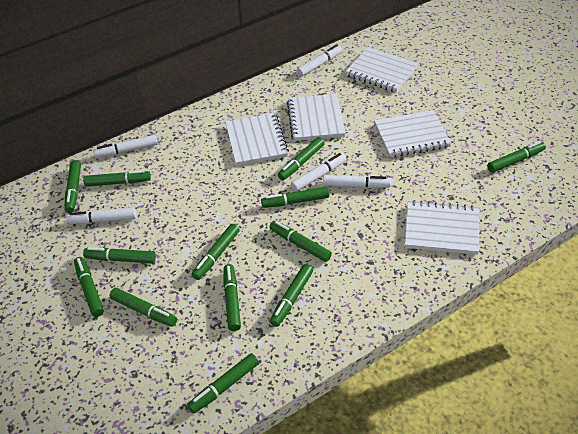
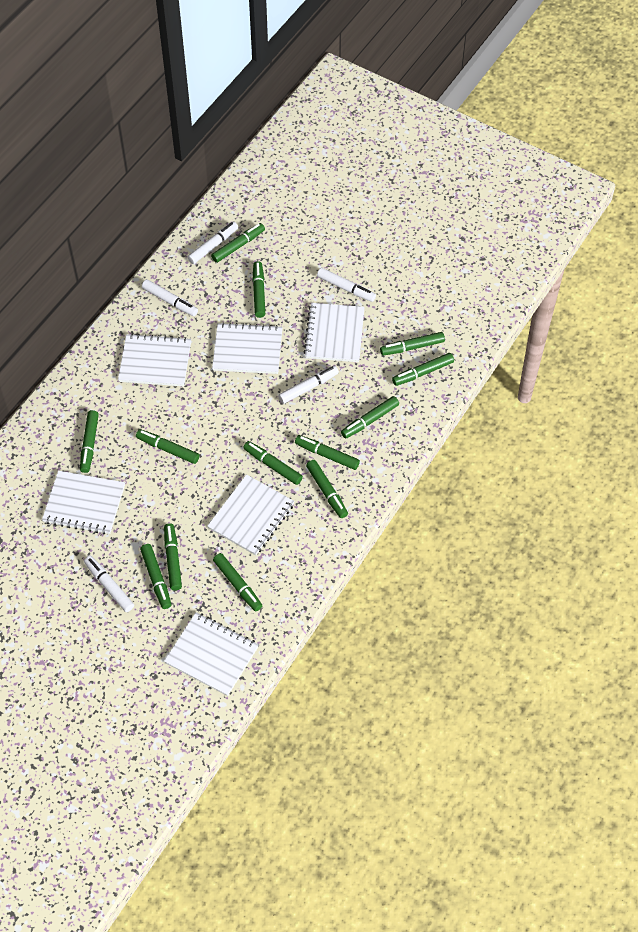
white notebook: [225,113,289,166] [287,94,345,141] [345,47,419,93] [374,110,452,158] [405,200,479,255] = 5 -> [42,471,125,534] [118,333,191,386] [164,612,259,696] [207,474,294,555] [212,322,283,374] [303,303,365,362] = 6

